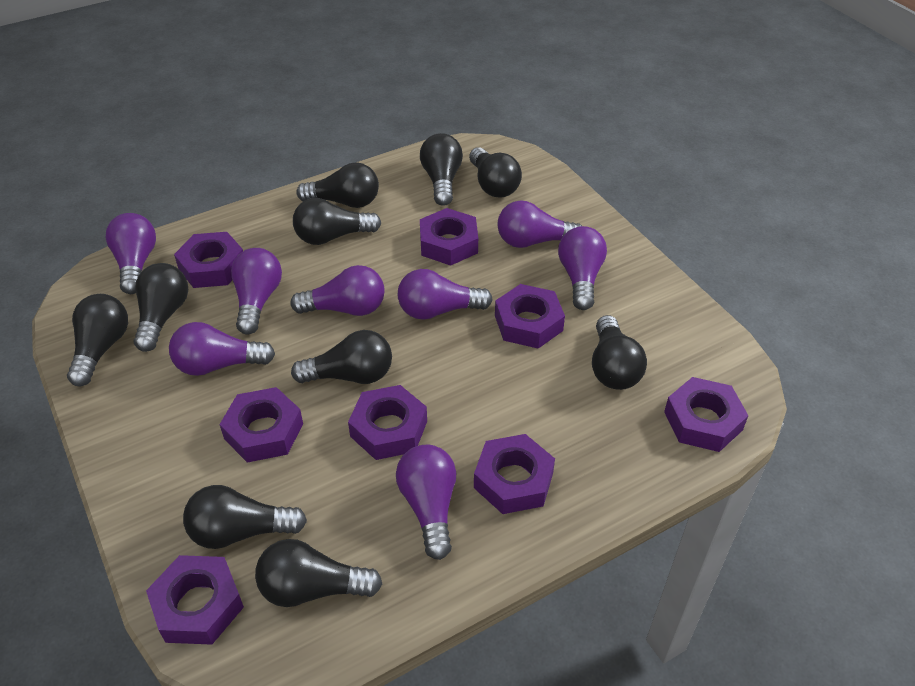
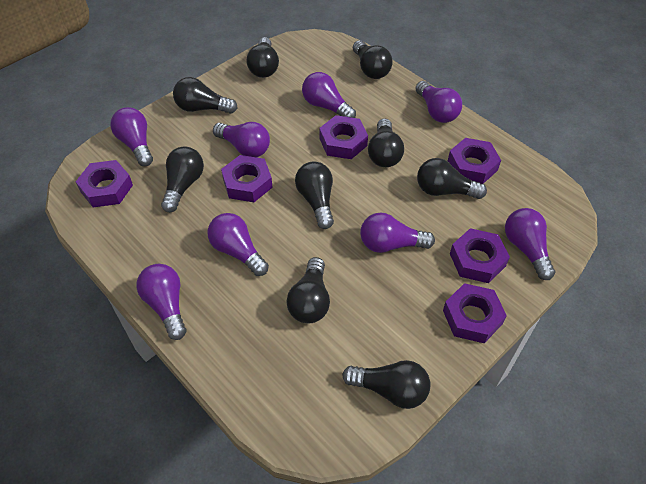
black light bulb: [67,294,128,386] [133,263,188,352] [183,485,307,549] [255,539,382,607] [291,330,392,384] [293,198,381,245] [296,162,379,208] [420,133,463,206] [469,147,522,198] [592,315,647,390] = 10 -> [161,146,204,212] [173,77,237,114] [247,37,279,78] [286,257,330,323] [295,161,334,229] [342,360,431,409] [353,40,393,79] [368,118,404,167] [417,158,487,199] = 9
purple nut: [146,555,244,645] [174,232,243,288] [219,387,303,463] [348,385,427,460] [420,208,478,266] [474,434,555,514] [495,284,565,349] [664,377,748,452] = 8 -> [76,160,133,207] [221,155,273,202] [319,115,368,159] [443,283,507,343] [448,138,501,184] [450,228,510,283] = 6

